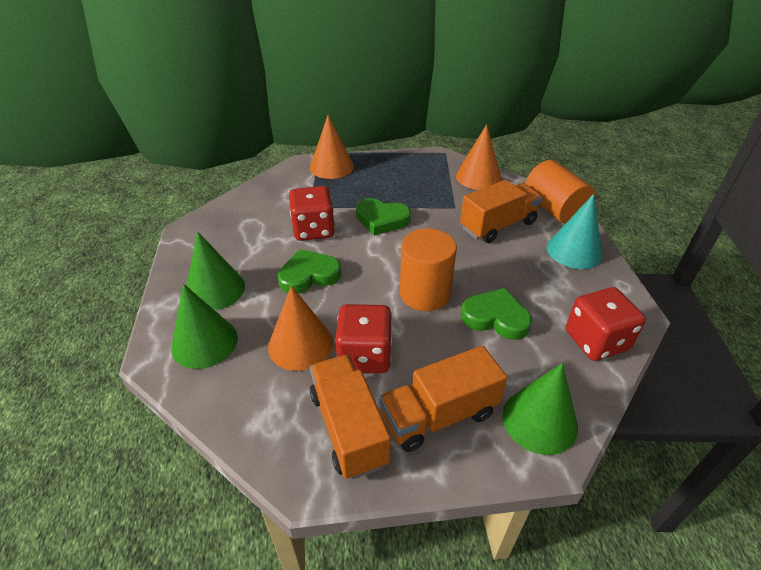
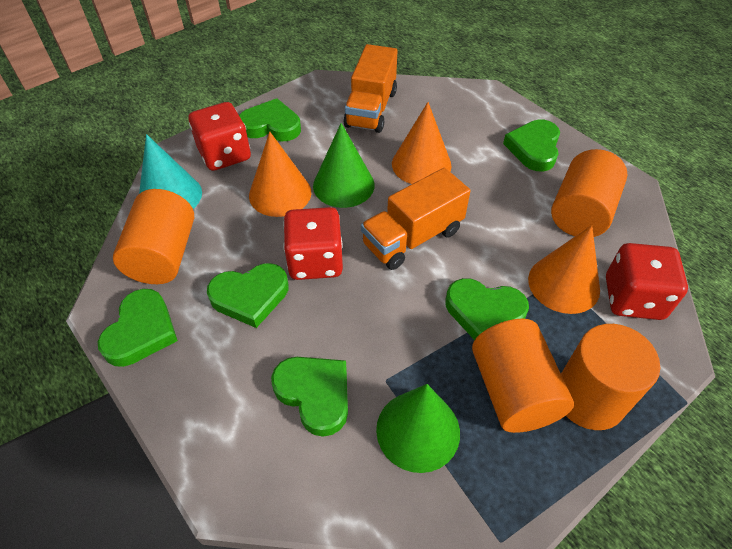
green cone: [171,284,238,369] [187,231,245,310] [502,363,578,455] = 3 -> [313,123,374,208] [376,384,460,473] = 2
green heart: [278,249,341,294] [356,198,411,236] [461,288,532,340] = 3 -> [98,289,178,367] [207,263,288,328] [239,98,301,141] [271,357,348,437] [445,278,529,340] [503,119,560,172] = 6
orange cylinder: [400,228,457,311] [525,160,595,224] = 2 -> [113,189,194,284] [472,319,574,433] [551,149,628,237] [561,324,660,430] = 4
orange truck: [310,354,391,480] [380,346,507,452] [460,180,542,243] = 3 -> [343,44,397,133] [361,168,471,270] = 2

